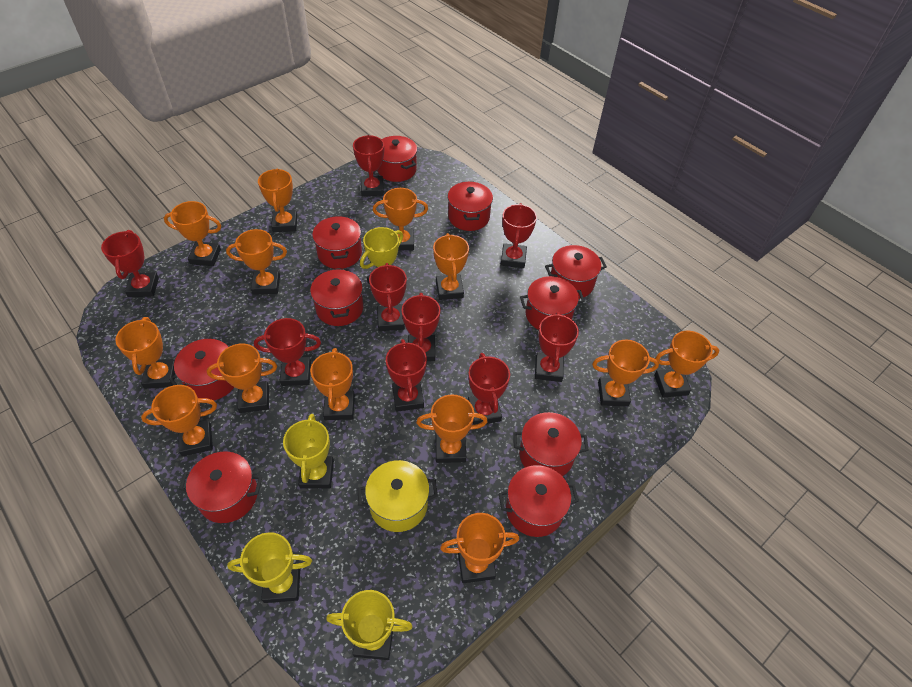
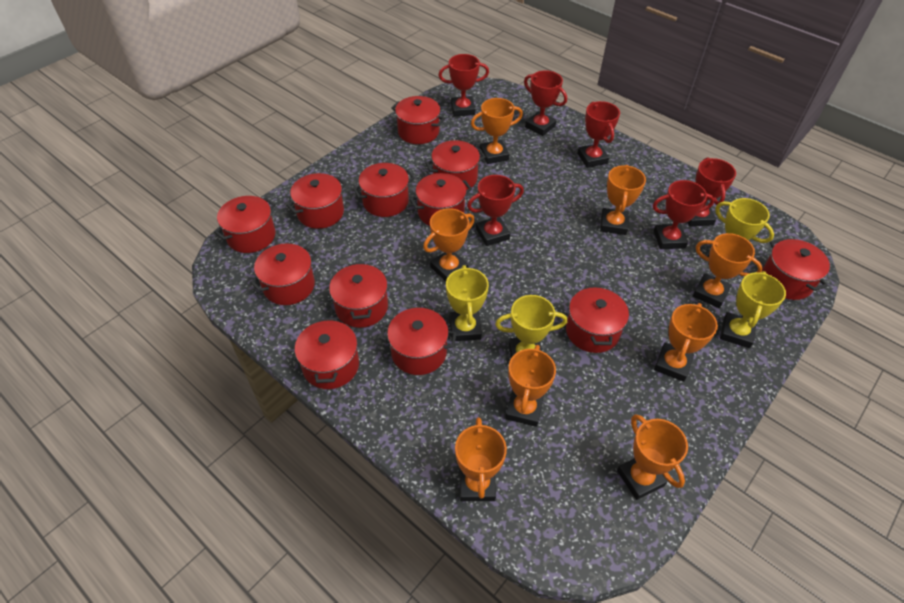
orange trophy: [115,317,175,389] [141,385,217,457] [164,201,221,266] [207,343,277,413] [226,229,287,295] [258,168,297,232] [310,348,355,420] [373,188,428,251] [416,395,488,463] [433,233,469,300] [440,513,519,583] [592,340,659,406] [654,331,720,398] = 13 -> [423,208,475,282] [455,417,507,502] [471,98,523,164] [505,345,556,427] [600,165,646,235] [617,414,688,500] [654,303,718,382] [693,233,763,308] = 8
red pot: [169,339,234,400] [179,452,262,523] [310,268,363,326] [312,216,362,269] [377,136,417,182] [448,181,493,231] [498,465,579,537] [513,412,589,476] [520,276,584,330] [545,245,607,299] = 10 -> [214,196,275,253] [250,244,317,305] [286,173,346,229] [295,318,359,389] [329,262,388,328] [353,163,415,217] [379,308,457,375] [391,96,445,144] [410,173,472,226] [425,140,486,190] [566,286,629,353] [762,238,830,300] = 12
red trophy: [101,230,159,297] [254,318,321,386] [353,135,384,196] [369,263,407,331] [386,339,427,412] [402,293,440,361] [468,353,510,425] [501,203,537,268] [535,312,579,382] = 9 -> [439,54,489,117] [467,175,524,246] [524,70,567,136] [577,101,620,168] [653,180,715,249] [687,157,736,226] = 6
yellow pot: [357,460,438,532] = 1 -> none = 0

